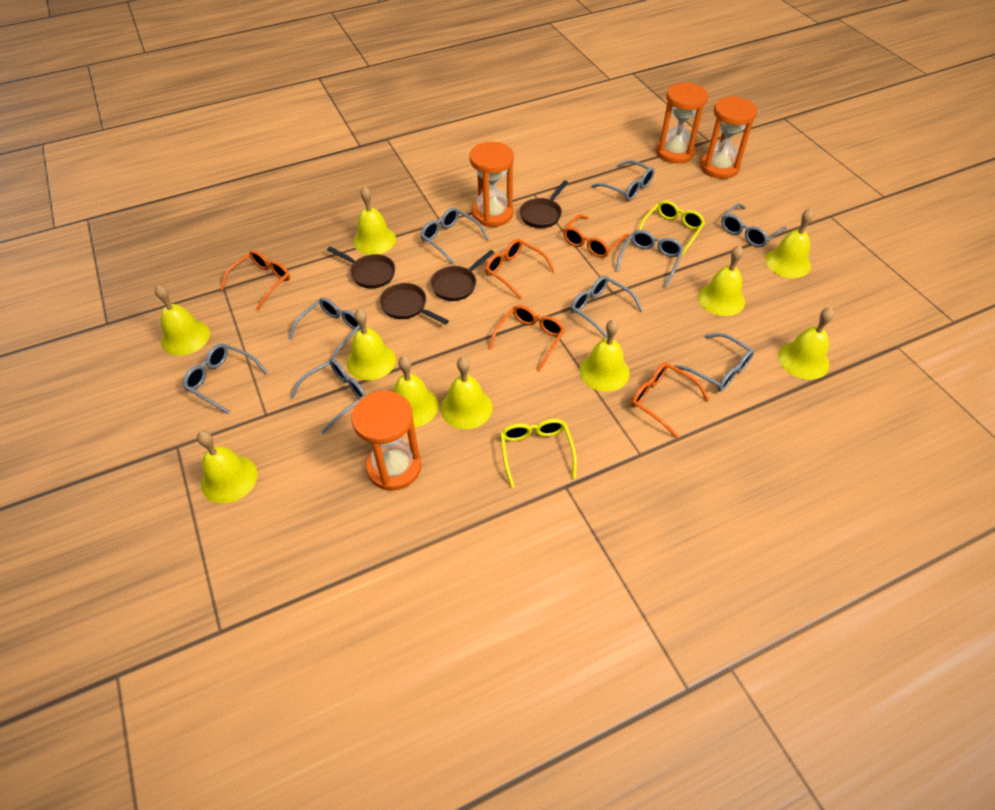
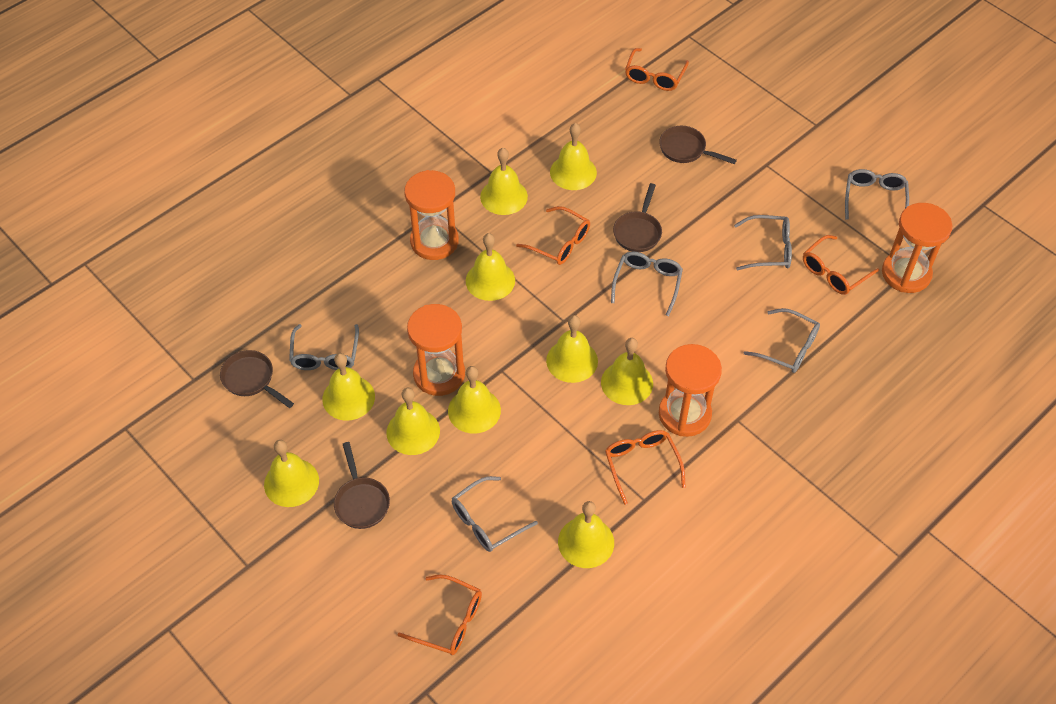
grey glasses: [183,343,268,414] [289,298,361,360] [290,359,366,434] [420,207,489,264] [571,275,643,338] [592,160,654,201] [616,230,684,287] [674,333,754,392] [721,203,787,247] = 9 -> [289,324,359,370] [452,476,538,552] [611,252,683,316] [734,215,792,270] [744,308,820,373] [845,169,909,220] = 6
yellow glasses: [500,419,577,488] [639,200,705,256] = 2 -> none = 0

